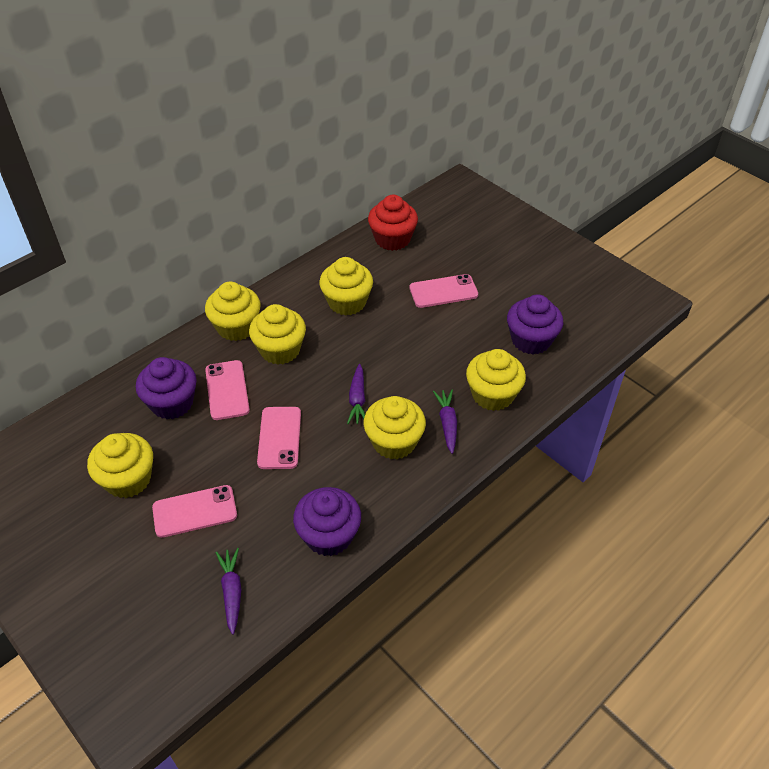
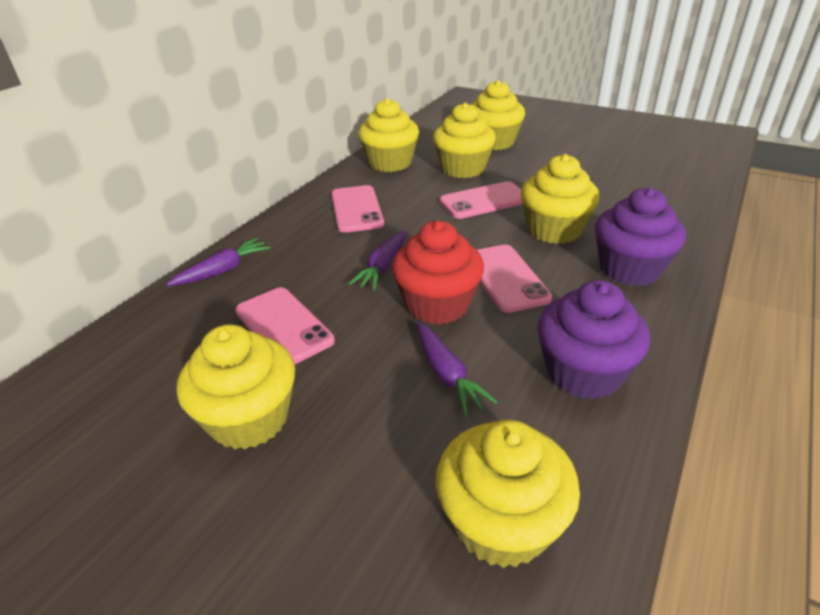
purple cupcake: [136,357,197,419] [293,487,361,556] [507,294,563,354] = 3 -> [538,280,650,400] [595,187,686,286] = 2

